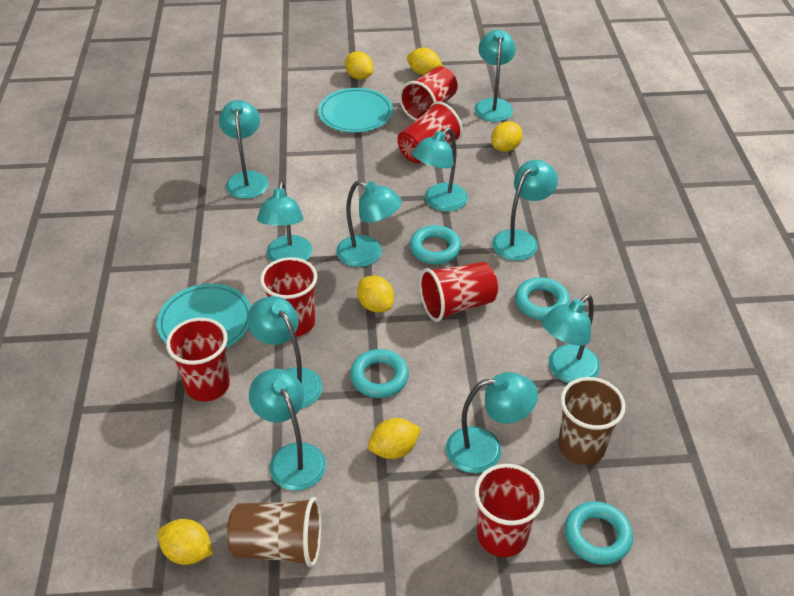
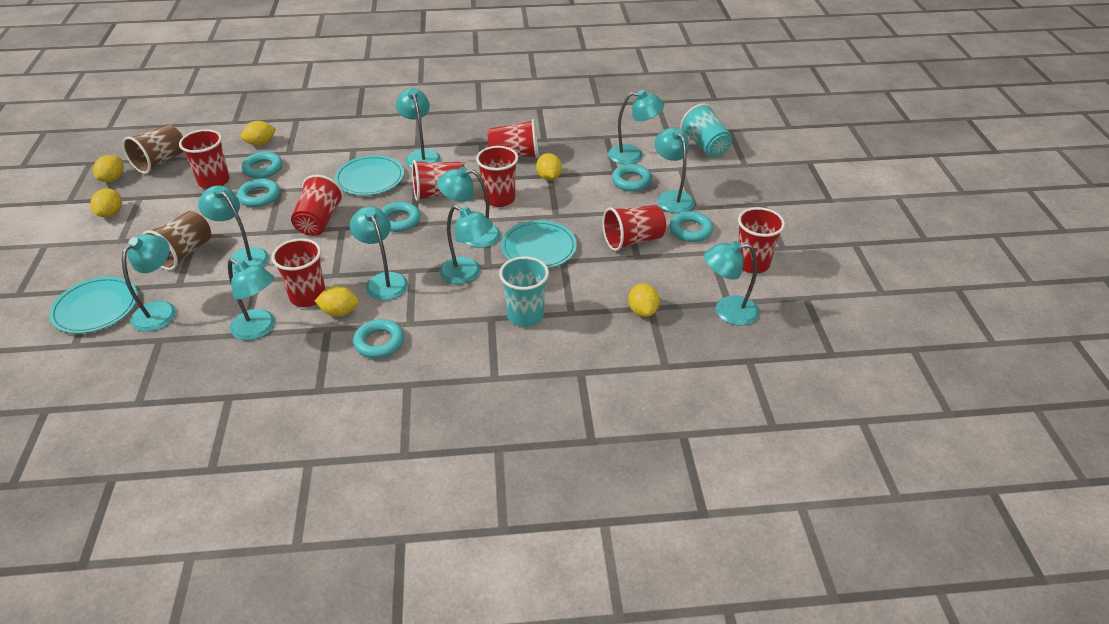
red cup: [166,318,230,401] [260,257,317,337] [397,101,463,163] [399,67,458,121] [419,262,498,322] [474,464,544,557] = 6 -> [179,129,230,189] [272,238,325,307] [291,175,344,236] [412,160,465,201] [476,146,518,207] [488,119,538,158] [602,205,666,251] [738,207,785,273] = 8
turquoise cup: none = 0 -> [499,256,549,327] [680,104,732,157] = 2
turquoise plate: [157,284,251,348] [318,88,393,133] = 2 -> [49,277,138,334] [334,155,404,196] [501,220,577,268] = 3
turquoise ring: [350,349,409,398] [410,225,461,264] [515,277,570,320] [565,501,633,565] = 4 -> [237,179,280,207] [241,152,283,179] [353,319,404,358] [381,202,420,232] [612,164,652,192] [669,211,713,242] = 6

